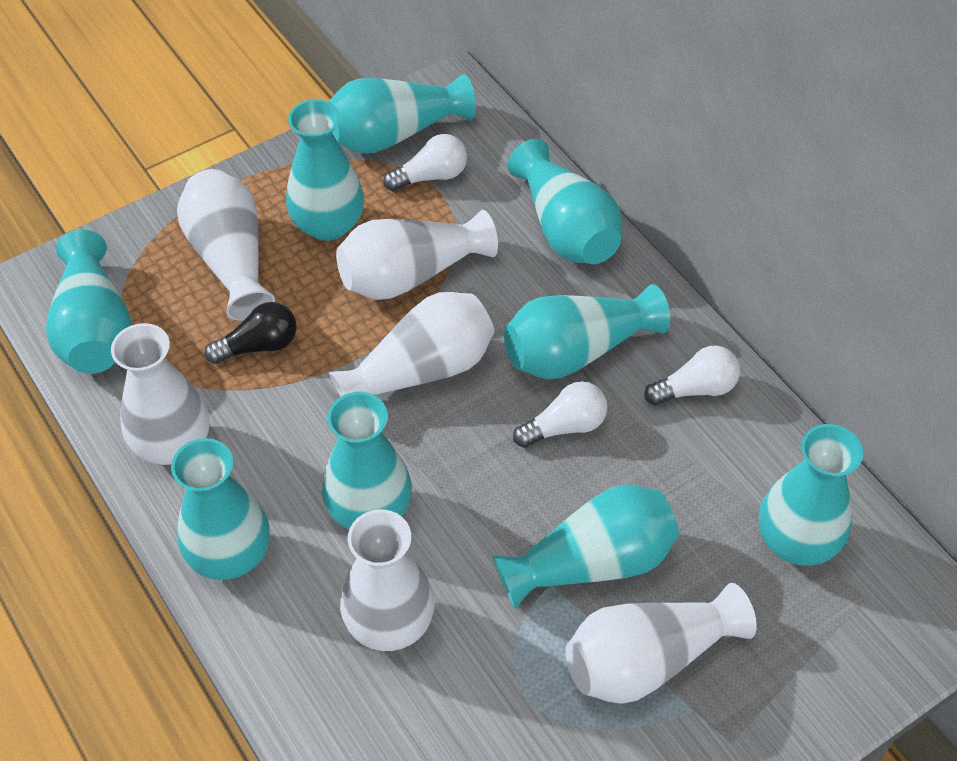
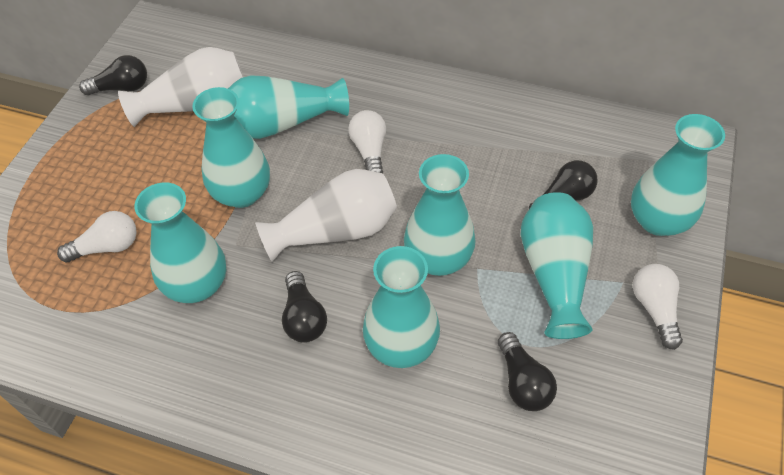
black light bulb: [204,302,297,364] = 1 -> [79,55,147,95] [282,271,327,342] [498,332,557,411] [529,160,598,209] = 4
turquoise vase: [46,230,132,374] [171,438,270,580] [286,99,364,241] [322,392,412,530] [328,74,476,154] [493,484,679,609] [504,284,670,379] [508,139,622,264] [759,424,863,565] = 9 -> [134,182,226,303] [192,87,270,208] [228,75,349,139] [363,246,440,368] [404,154,476,276] [521,192,593,339] [631,114,725,236] = 7
white vase: [111,323,209,465] [177,169,275,321] [329,292,495,397] [336,210,498,300] [340,509,435,651] [565,583,757,704] = 6 -> [118,47,243,127] [255,169,397,262] = 2

